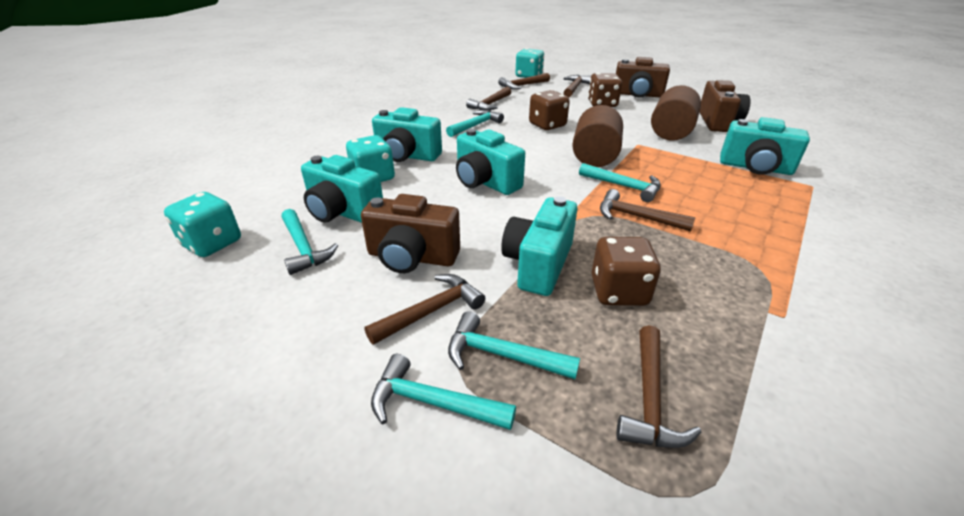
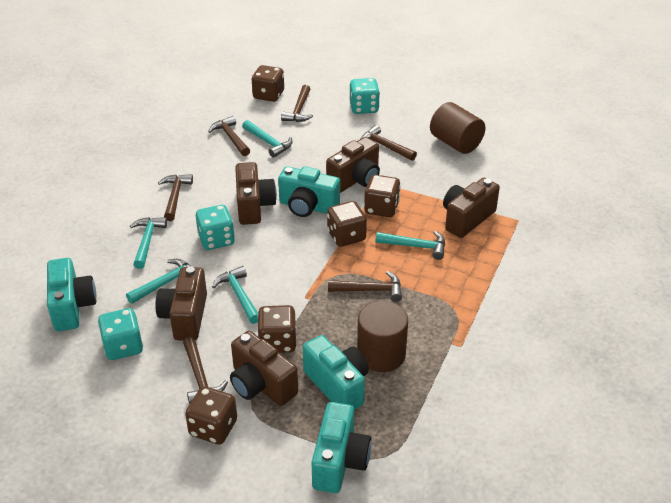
brown camera: [361,194,460,273] [616,57,670,98] [699,80,750,132] = 3 -> [155,266,207,341] [230,331,298,406] [235,162,277,225] [326,137,380,193] [443,178,500,238] = 5
brown dice: [529,90,570,130] [588,73,622,107] [592,237,661,306] = 3 -> [185,386,237,444] [252,65,284,102] [257,305,296,353] [327,201,367,247] [364,175,401,217] = 5
turquoise camera: [301,155,383,223] [372,107,442,162] [456,129,525,195] [501,196,577,296] [720,117,810,175] = 5 -> [47,258,96,331] [278,166,340,217] [303,335,369,410] [312,402,371,493] = 4

